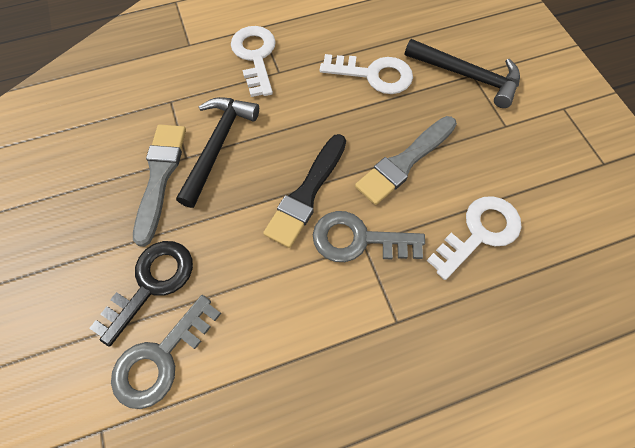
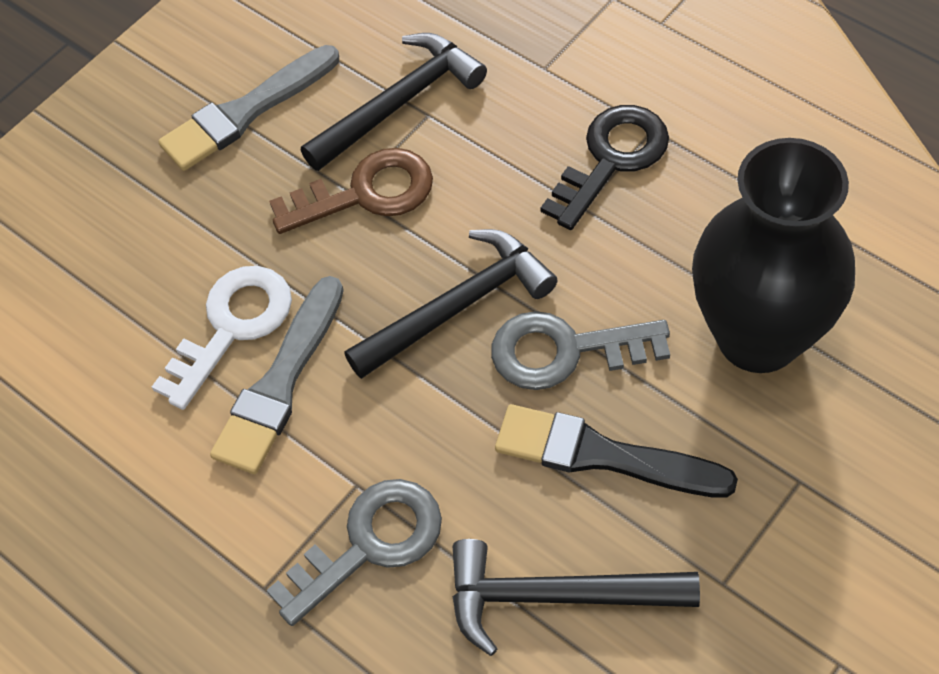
black hammer: [176,97,259,208] [405,39,520,108] = 2 -> [301,33,487,171] [344,229,558,379] [452,539,700,656] = 3
black vase: none = 0 -> [692,138,855,373] = 1
brown key: none = 0 -> [269,148,433,234] = 1
white key: [231,26,276,97] [320,54,413,94] [427,196,522,280] = 3 -> [152,266,292,410] = 1

